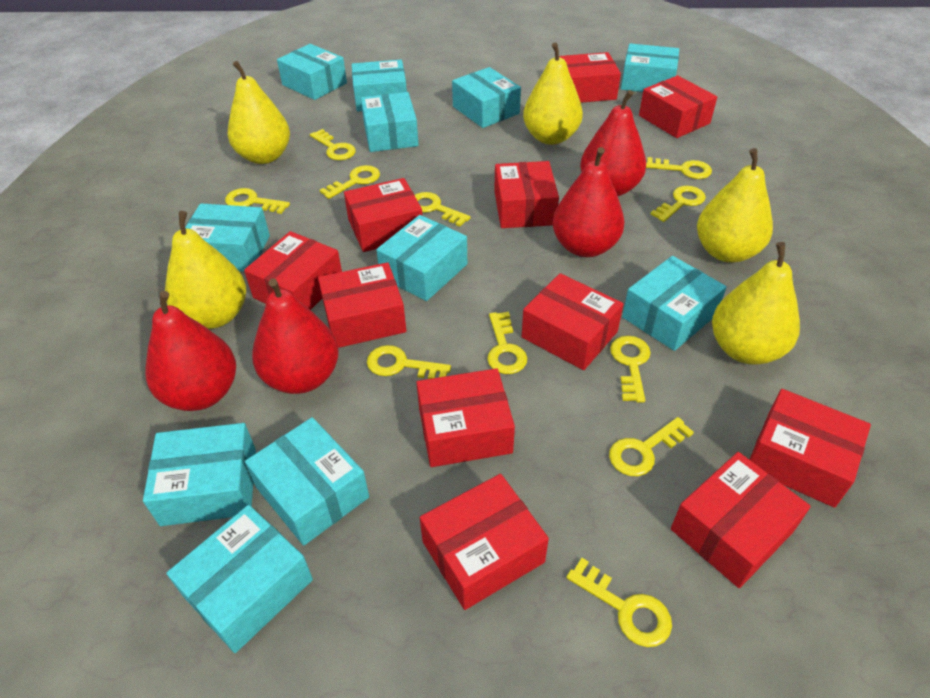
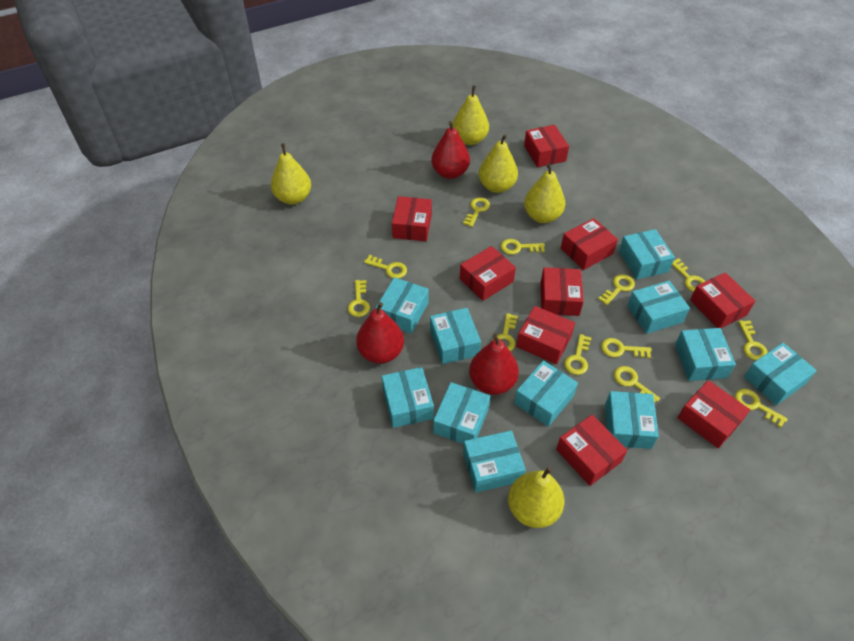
red box: [244,231,342,310] [318,262,406,348] [344,178,423,252] [416,368,515,467] [420,474,549,610] [494,161,559,228] [521,273,623,370] [560,52,621,103] [639,75,717,138] [671,452,811,588] [749,389,871,508] = 11 -> [392,196,432,241] [460,246,516,301] [516,306,575,364] [524,125,569,167] [541,267,584,316] [556,415,627,486] [561,218,618,270] [678,380,750,448] [690,272,755,328] = 9
red pear: [145,291,236,411] [252,278,339,394] [552,147,625,257] [580,90,646,196] = 4 -> [356,302,404,364] [431,121,470,179] [469,334,519,395] = 3
yellow key: [225,188,290,214] [310,129,356,160] [319,165,380,199] [367,345,451,379] [415,192,471,227] [487,312,527,374] [566,558,672,647] [609,417,694,476] [610,336,651,402] [646,157,712,179] [650,186,706,222] = 11 -> [348,280,370,317] [364,255,407,278] [463,197,490,227] [493,313,518,351] [501,239,545,255] [564,334,591,375] [598,274,635,305] [601,338,651,358] [614,366,660,403] [672,258,706,292] [735,389,787,428] [738,320,768,361] = 12

